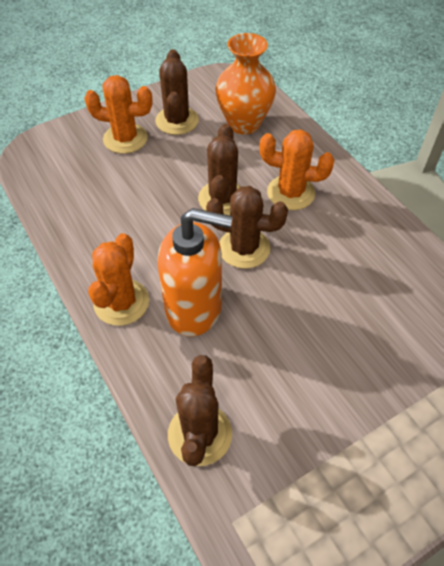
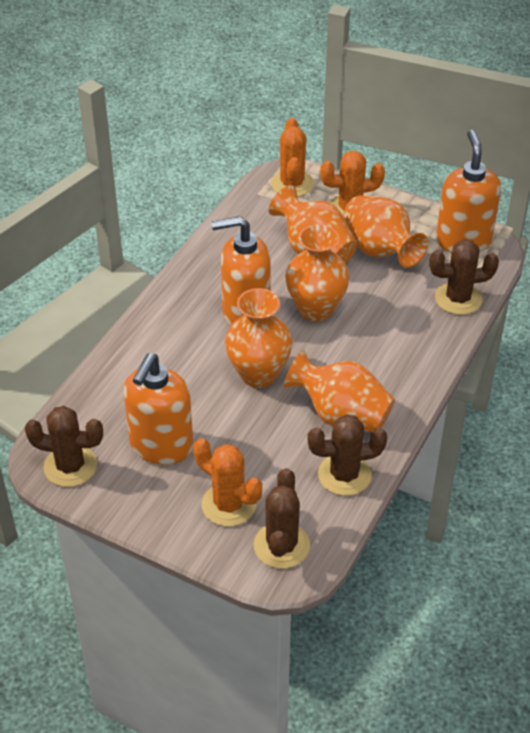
orange soap dispenser: [157,208,233,336] = 1 -> [123,354,193,465] [211,216,271,326] [436,130,501,253] = 3
orange vase: [215,33,276,134] = 1 -> [225,288,292,388] [269,185,357,263] [284,350,395,432] [285,224,349,321] [343,195,428,268] = 5

